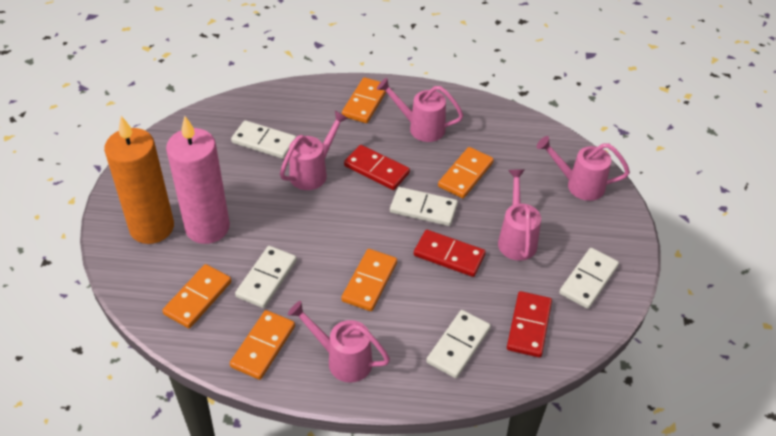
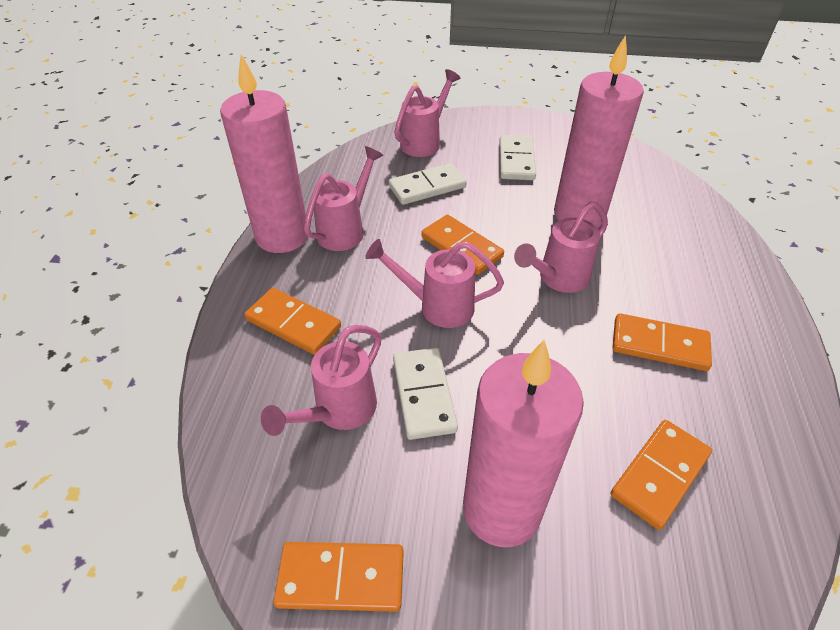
orange candle: [104,116,174,244] = 1 -> none = 0
pink candle: [166,116,230,244] = 1 -> [220,55,308,253] [463,340,584,547] [554,35,644,228] = 3
red domino: [344,145,410,190] [414,230,486,277] [507,291,552,357] = 3 -> none = 0
white domino: [231,120,296,159] [235,246,297,308] [390,187,458,226] [426,310,491,378] [559,248,619,309] = 5 -> [389,163,467,205] [393,348,458,440] [500,135,536,180] = 3

